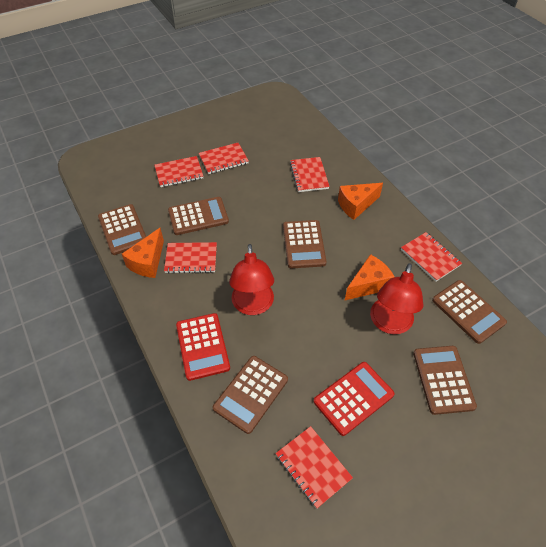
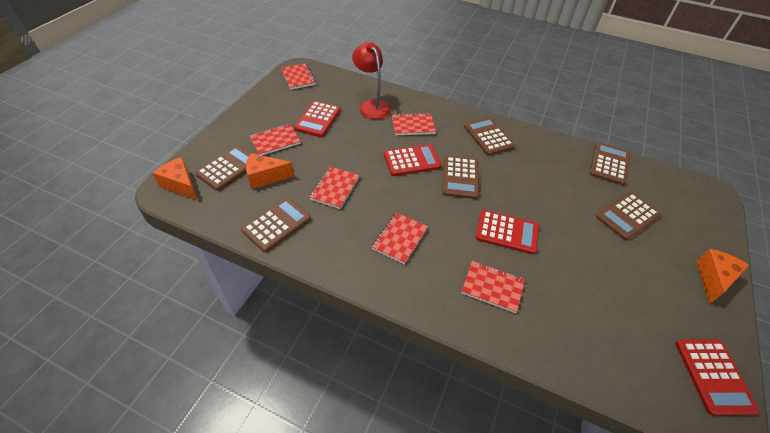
red calculator: [176,313,230,381] [314,362,395,436] = 2 -> [294,101,341,137] [384,144,441,176] [475,210,539,254] [676,339,760,416] = 4
red lamp: [229,244,274,315] [370,263,424,334] = 2 -> [352,42,391,119] = 1

